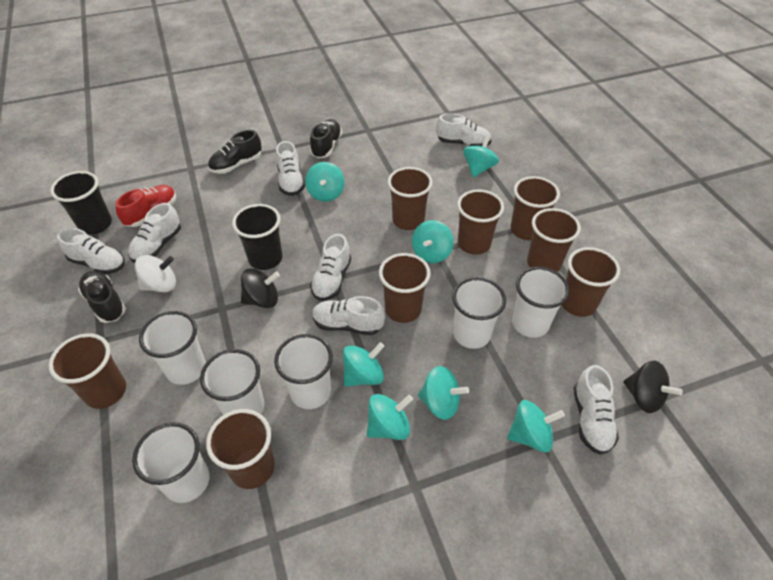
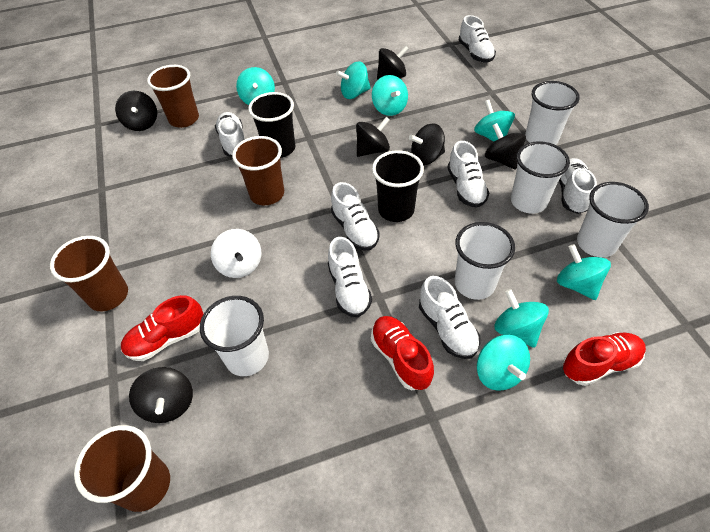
black shoe: [78,271,126,323] [208,130,262,174] [310,119,342,158] = 3 -> none = 0
black spinning top: [241,268,280,308] [623,361,683,413] = 2 -> [115,91,157,131] [129,367,193,423] [356,117,390,157] [377,46,409,80] [409,123,445,165] [485,123,526,170] = 6
brown cup: [49,333,126,409] [206,409,275,489] [379,253,431,323] [388,167,433,230] [457,189,504,255] [510,176,560,240] [527,208,581,272] [562,247,620,317] = 8 -> [50,236,128,311] [74,425,170,512] [147,65,199,128] [232,136,284,205] = 4
red shoe: [115,185,176,227] = 1 -> [121,295,203,361] [371,316,434,390] [563,332,646,386] = 3
white cup: [132,422,210,503] [139,311,206,385] [200,349,264,415] [274,334,333,409] [452,277,506,349] [512,267,570,338] = 6 -> [200,296,269,376] [455,222,515,300] [511,141,570,214] [525,81,580,145] [577,182,649,257] = 5

